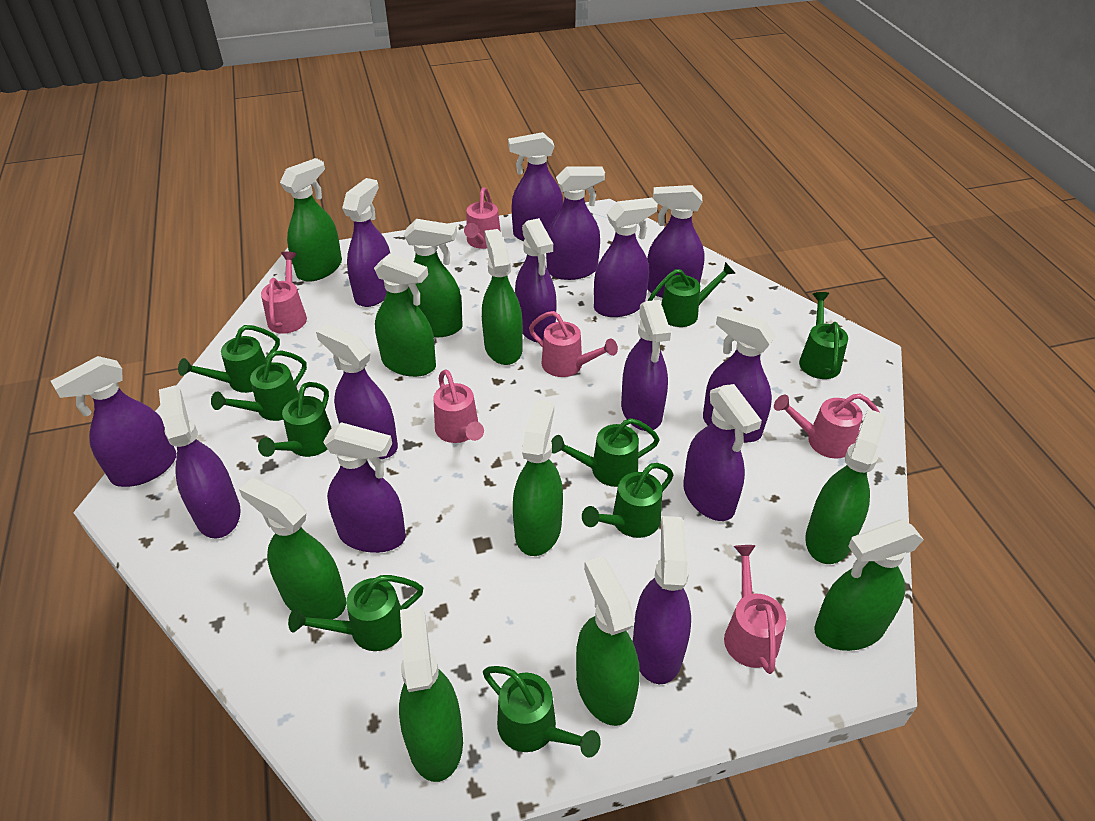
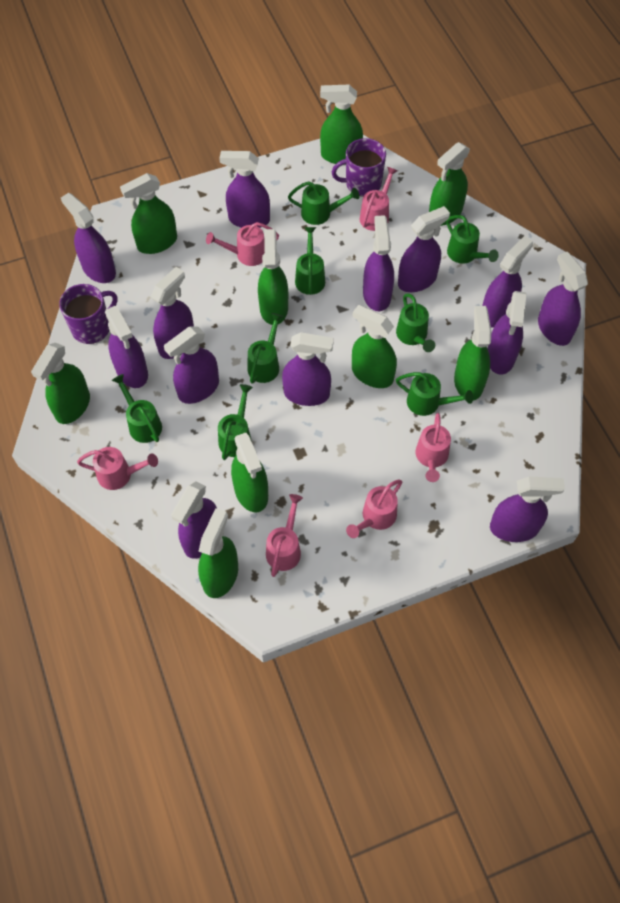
green spray bottle: [239,477,346,620] [280,158,342,282] [374,253,436,377] [399,607,463,782] [404,219,463,338] [482,229,523,365] [513,399,563,556] [576,556,640,726] [805,409,886,564] [814,519,924,651] = 10 -> [31,343,90,424] [120,173,177,254] [198,508,238,598] [231,433,268,513] [258,229,288,325] [320,85,363,165] [352,305,397,388] [429,142,470,226] [454,306,491,401] = 9
green watering can: [178,325,280,393] [211,351,307,421] [258,382,332,457] [288,575,423,651] [483,666,601,758] [551,418,660,487] [582,463,673,538] [648,262,736,327] [799,292,848,379] = 9 -> [112,374,162,443] [218,384,253,460] [248,313,284,384] [288,181,359,225] [295,227,325,295] [396,294,435,352] [396,372,474,416] [446,215,499,264] = 8
purple mug: none = 0 -> [59,284,117,344] [332,138,386,197] = 2
purple spray bottle: [51,356,177,487] [159,385,241,539] [316,324,398,459] [323,422,406,553] [342,178,391,307] [508,132,563,241] [515,218,557,343] [546,167,605,280] [594,198,658,317] [621,300,671,431] [633,516,691,684] [647,185,705,298] [683,384,762,521] [703,309,776,443] = 14 -> [61,193,116,283] [105,306,148,388] [151,267,194,359] [164,327,219,404] [171,482,217,559] [219,151,270,228] [282,332,334,406] [363,215,394,311] [398,206,450,292] [482,236,533,328] [488,291,527,374] [490,476,565,542] [538,252,588,346] = 13

